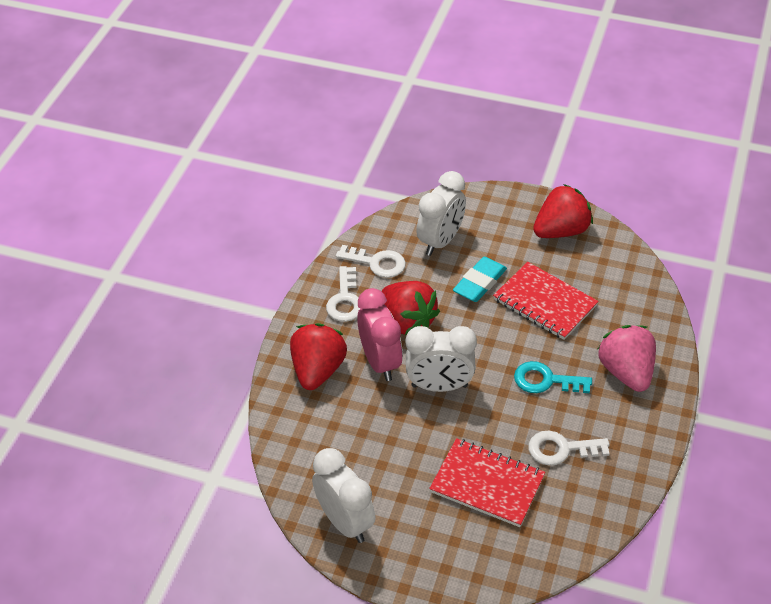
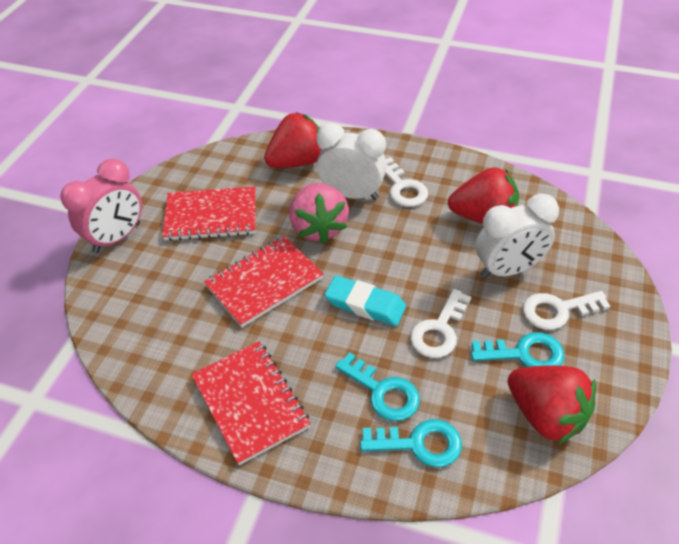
red notebook: [429,438,545,527] [493,262,598,340] = 2 -> [162,186,256,241] [191,341,311,465] [204,236,323,328] = 3
turquoise key: [514,361,592,393] = 1 -> [335,352,420,421] [360,419,462,467] [471,332,565,367] = 3
white clock: [312,448,376,543] [405,326,477,392] [416,171,466,256] = 3 -> [316,123,387,200] [476,194,559,278] = 2

